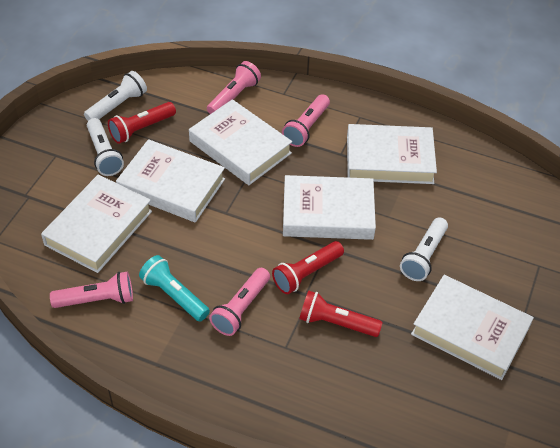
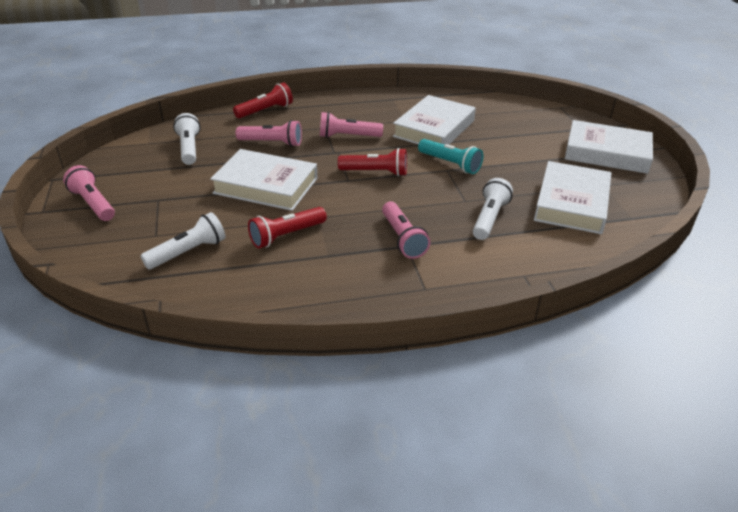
white book: [41,174,152,273] [116,139,225,223] [189,99,292,185] [283,175,376,240] [347,124,437,184] [411,275,534,380] = 6 -> [210,149,317,211] [393,95,476,145] [534,161,611,234] [565,120,653,174] = 4

